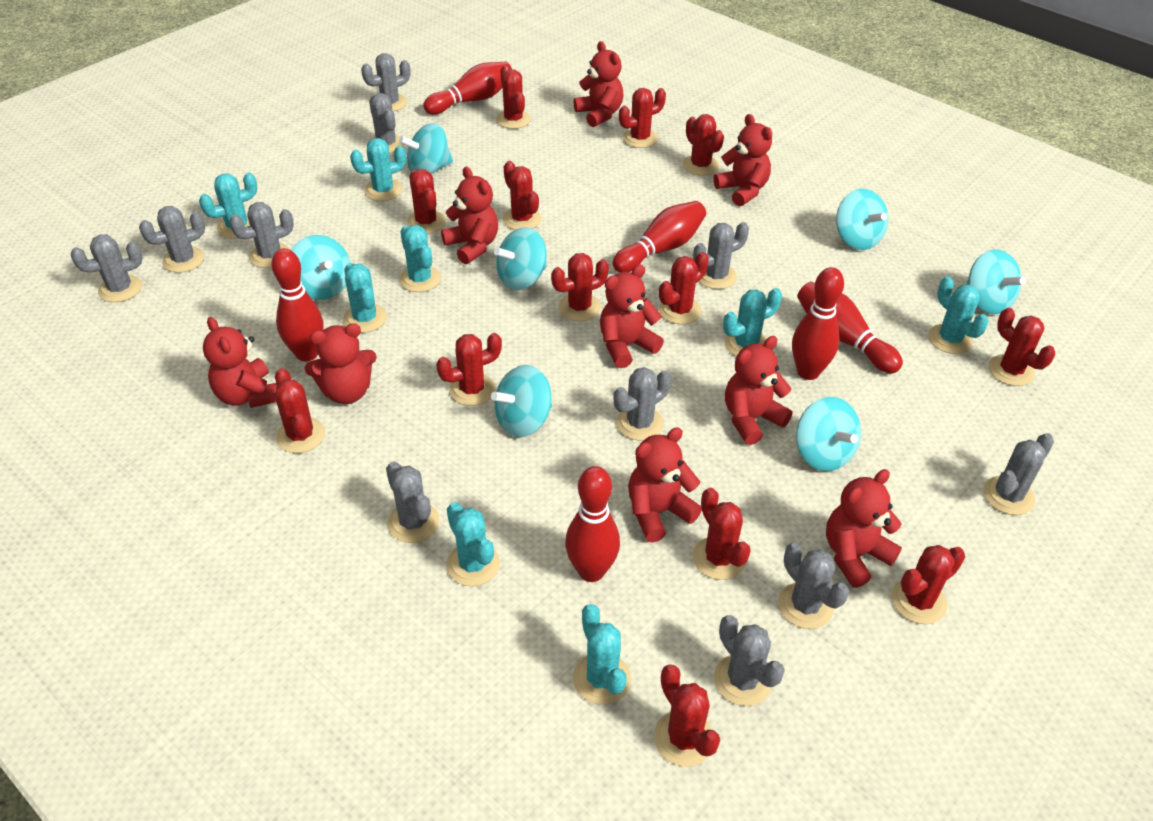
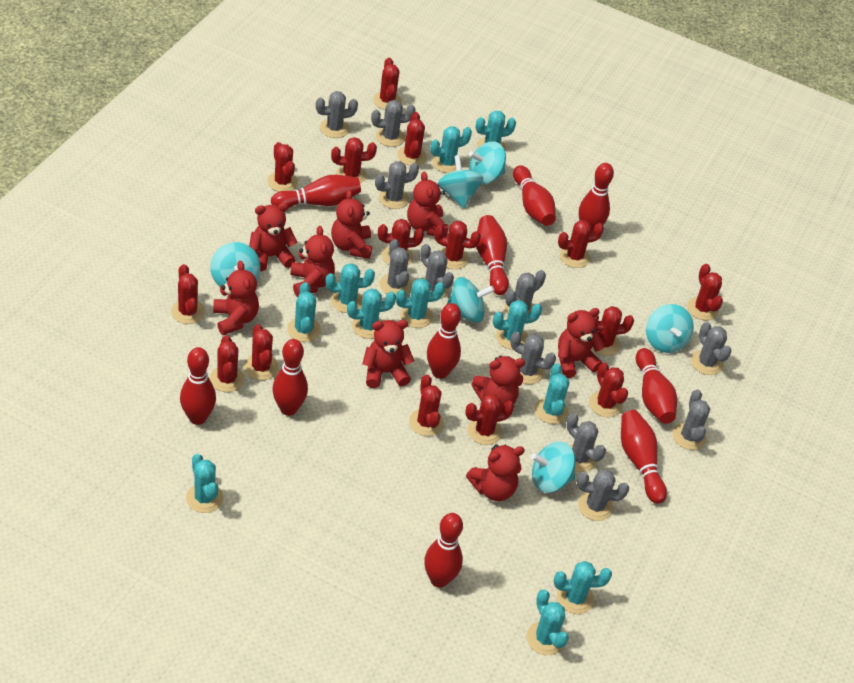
red bowling pin: [271,248,323,362] [423,62,512,115] [565,466,620,582] [613,201,706,273] [792,267,844,380] [797,282,903,374] = 6 -> [180,347,216,425] [271,175,361,208] [272,339,308,416] [424,513,463,588] [427,303,461,379] [476,215,509,295] [513,165,556,226] [579,163,614,232] [621,410,667,504] [636,348,677,424] = 10
red cactus: [275,368,325,453] [407,169,446,234] [436,333,502,406] [496,65,531,129] [503,161,542,230] [551,253,609,321] [619,88,666,148] [654,664,720,767] [659,252,709,324] [683,114,724,176] [693,488,751,580] [892,545,965,624] [989,308,1055,386] = 13 -> [171,264,205,324] [210,336,245,392] [244,324,279,380] [267,142,298,192] [331,137,377,183] [373,58,402,110] [378,219,424,266] [397,112,427,166] [409,375,444,436] [434,221,481,269] [465,394,514,445] [558,220,604,268] [589,363,628,417] [592,306,634,356] [687,264,723,320] = 15
turquoise cactus: [199,173,257,239] [343,263,387,333] [350,138,406,201] [399,225,441,292] [446,502,500,586] [573,604,631,704] [723,288,782,356] [928,276,989,354] = 8 -> [186,454,223,513] [287,282,321,342] [325,263,375,313] [347,288,396,339] [396,278,445,328] [430,126,472,173] [476,110,516,151] [493,300,542,350] [527,589,569,655] [535,363,569,424] [554,561,612,614] = 11
turquoise spinning top: [291,235,351,300] [399,123,453,174] [491,365,552,437] [494,227,547,290] [796,397,861,471] [836,189,888,250] [967,249,1026,314] = 7 -> [210,242,260,286] [438,155,483,208] [446,277,495,323] [469,142,506,184] [531,442,576,493] [646,304,694,353] = 6

